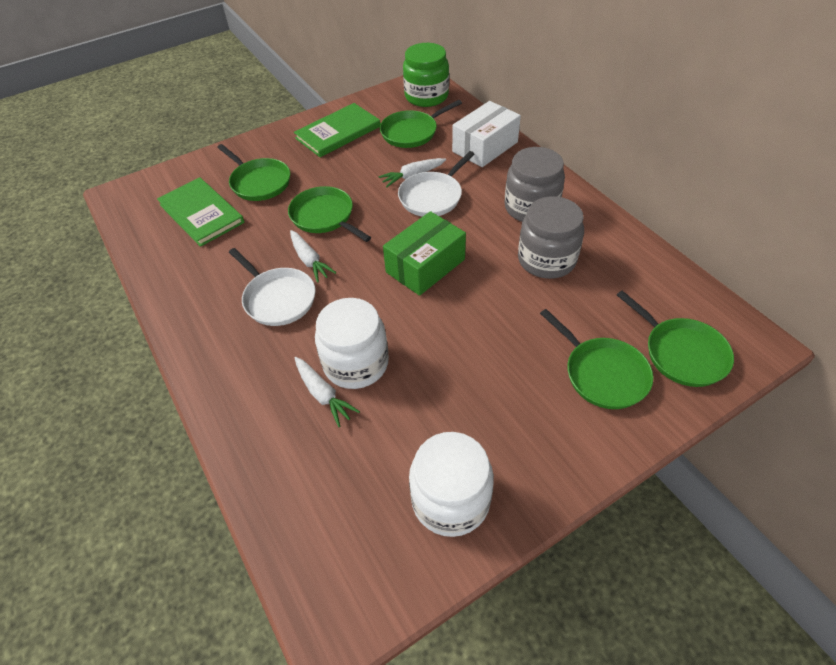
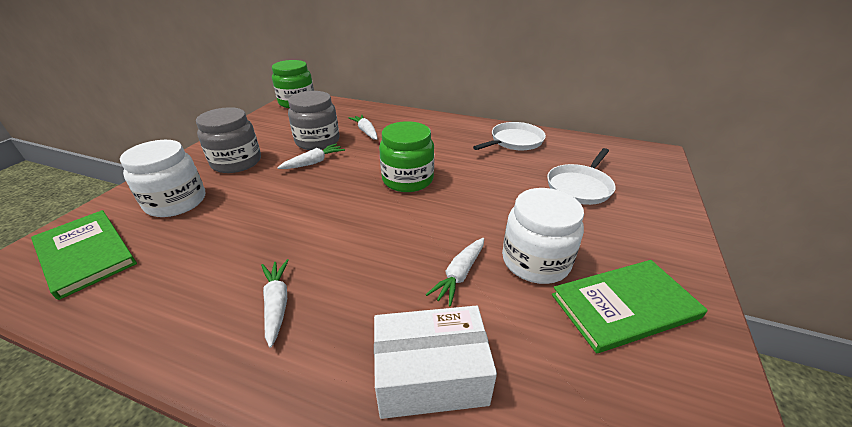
green box: [383,211,466,296] = 1 -> none = 0
green jar: [403,43,449,107] = 1 -> [272,60,314,108] [379,121,434,192] = 2
green pan: [217,144,290,201] [288,186,371,242] [380,100,462,148] [540,309,653,409] [617,290,734,387] = 5 -> none = 0
white carrot: [290,230,336,283] [295,357,360,427] [378,158,446,187] = 3 -> [261,259,289,348] [277,143,345,169] [348,115,377,140] [425,238,484,307] = 4

